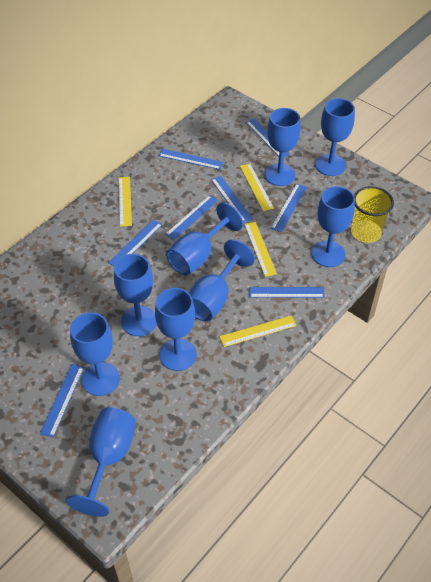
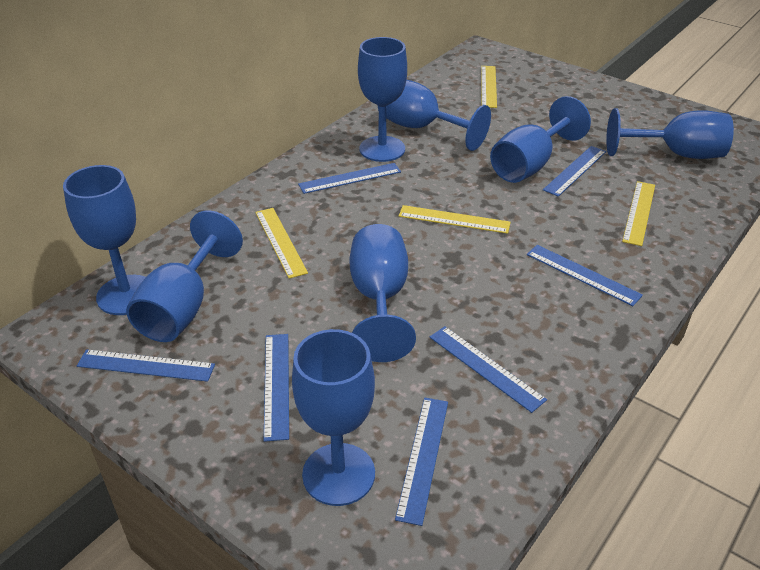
blue goblet: [67,408,136,517] [70,312,120,396] [114,254,157,336] [155,288,197,371] [166,202,243,275] [189,240,255,322] [264,108,301,186] [311,186,355,267] [315,98,355,176] = 9 -> [63,165,146,315] [126,210,243,342] [292,329,375,506] [350,224,416,362] [358,37,407,162] [378,80,491,151] [490,96,591,183] [606,108,734,159] = 8
blue ruler: [40,364,84,437] [108,219,163,266] [159,149,223,170] [165,195,218,240] [211,176,253,223] [246,118,290,157] [249,287,325,298] [271,184,307,232] = 8 -> [77,349,215,382] [264,334,289,442] [298,163,401,194] [395,398,448,526] [429,326,547,413] [527,245,643,306] [543,146,606,197] = 7
yellow cup: [351,186,394,243] = 1 -> none = 0

